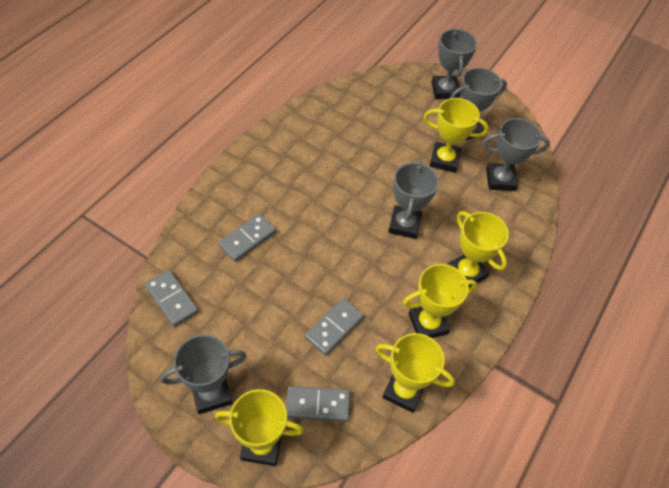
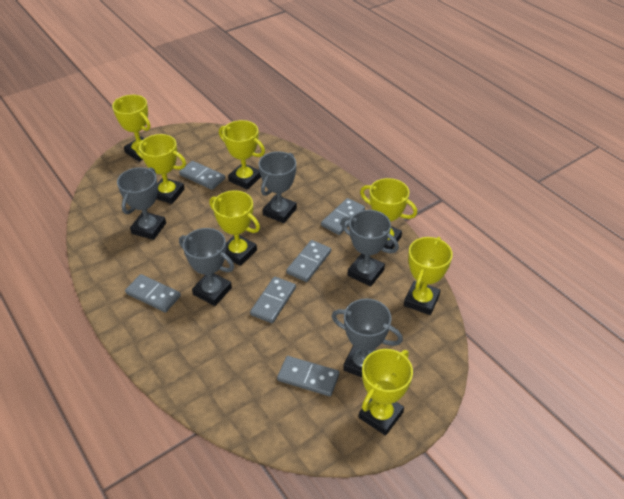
grey domino: [145,270,199,327] [218,214,276,262] [286,386,350,422] [305,298,364,355] = 4 -> [125,274,181,312] [179,161,225,190] [250,277,296,323] [277,356,339,396] [286,240,331,282] [321,198,365,235] = 6
yellow trophy: [215,389,304,466] [376,333,455,413] [403,264,477,338] [424,98,489,173] [448,211,509,288] = 5 -> [112,95,151,162] [135,134,186,204] [209,190,260,266] [219,120,265,190] [359,349,413,436] [360,178,417,249] [404,237,453,315] = 7

